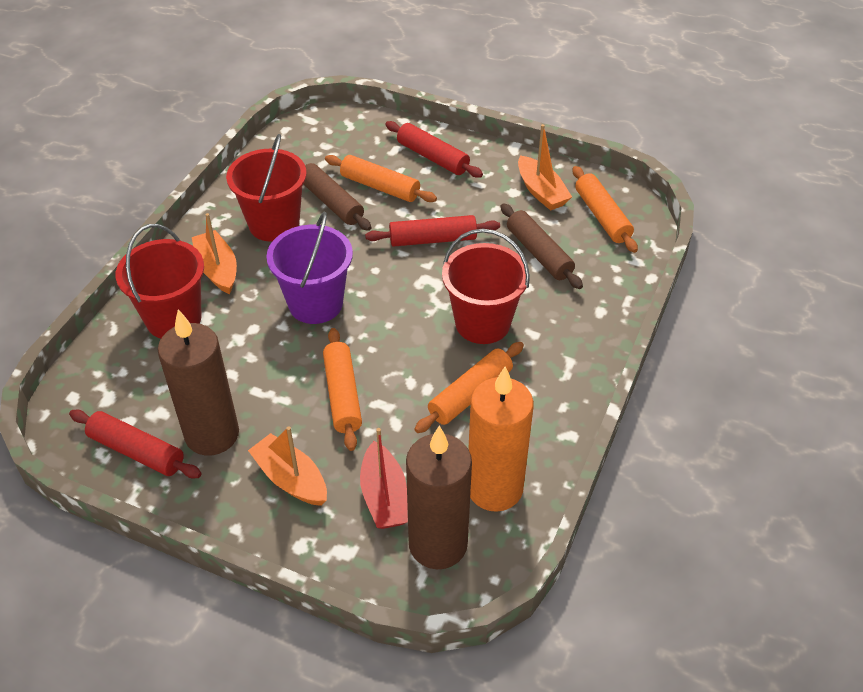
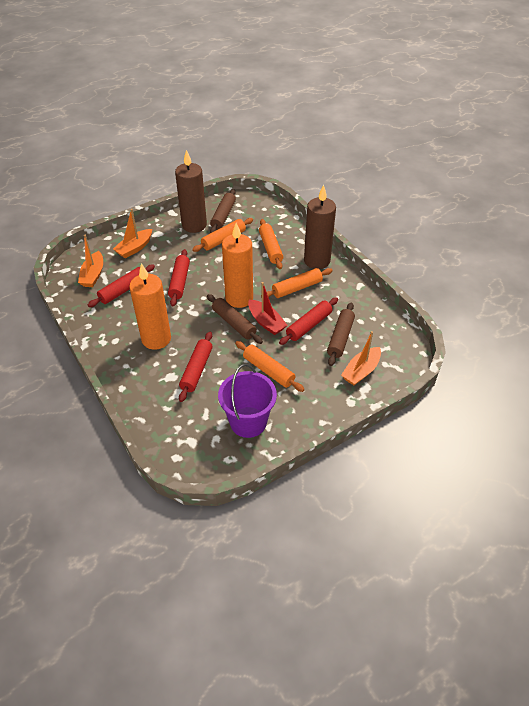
brown rolling pin: [304,163,371,231] [501,203,583,289] = 2 -> [207,294,263,344] [210,189,236,233] [327,302,355,366] = 3
orange candle: [468,366,534,512] = 1 -> [129,263,171,350] [222,223,253,308] = 2
red bucket: [116,224,204,339] [226,134,307,242] [442,229,530,344] = 3 -> none = 0
red rolling pin: [69,409,202,479] [365,215,500,247] [385,121,483,178] = 3 -> [88,265,155,307] [168,249,190,306] [179,332,213,402] [279,297,338,345] = 4

